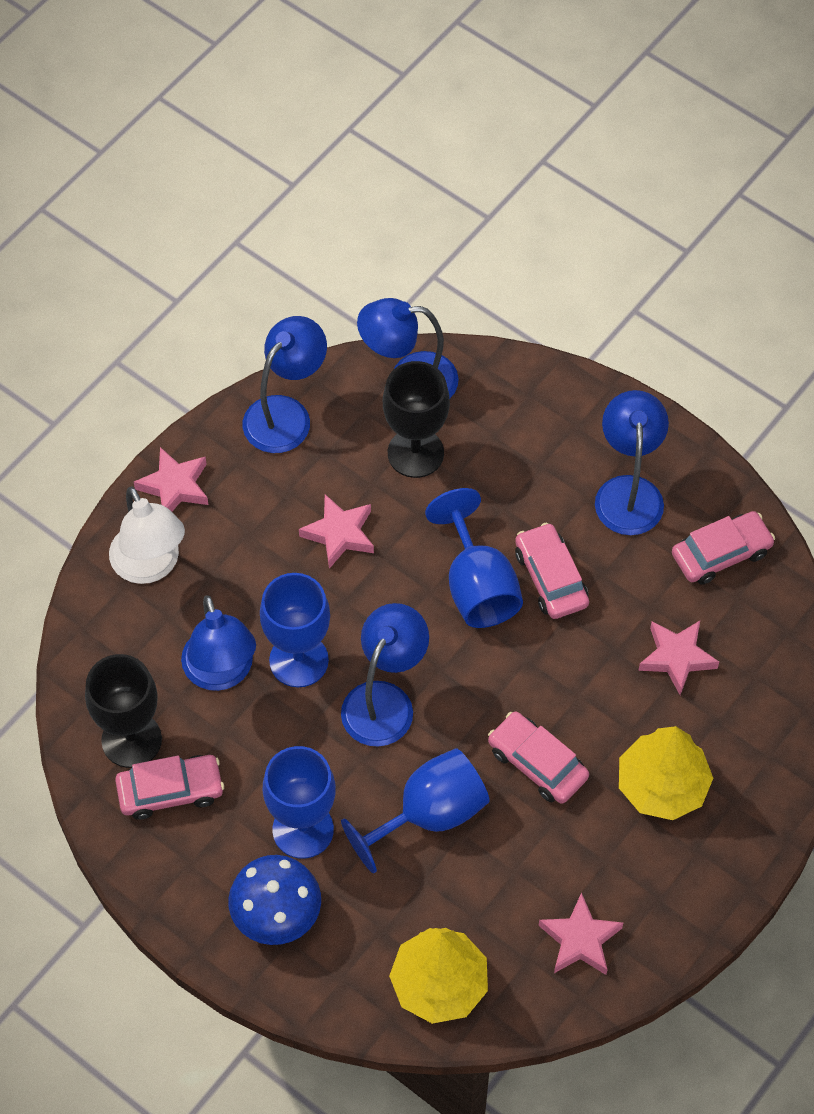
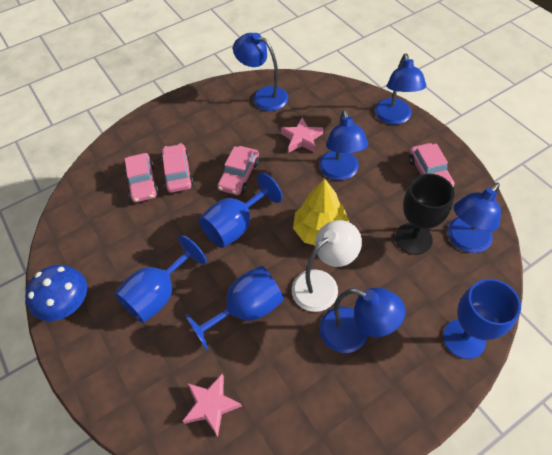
black goblet: [85,654,162,768] [383,361,450,478] = 2 -> [395,174,455,255] = 1
pink star: [134,447,208,512] [299,494,374,569] [539,892,623,975] [638,621,719,695] = 4 -> [182,374,242,436] [281,117,323,152] = 2
yellow tree: [389,928,488,1024] [619,726,713,820] = 2 -> [293,178,349,245] = 1

